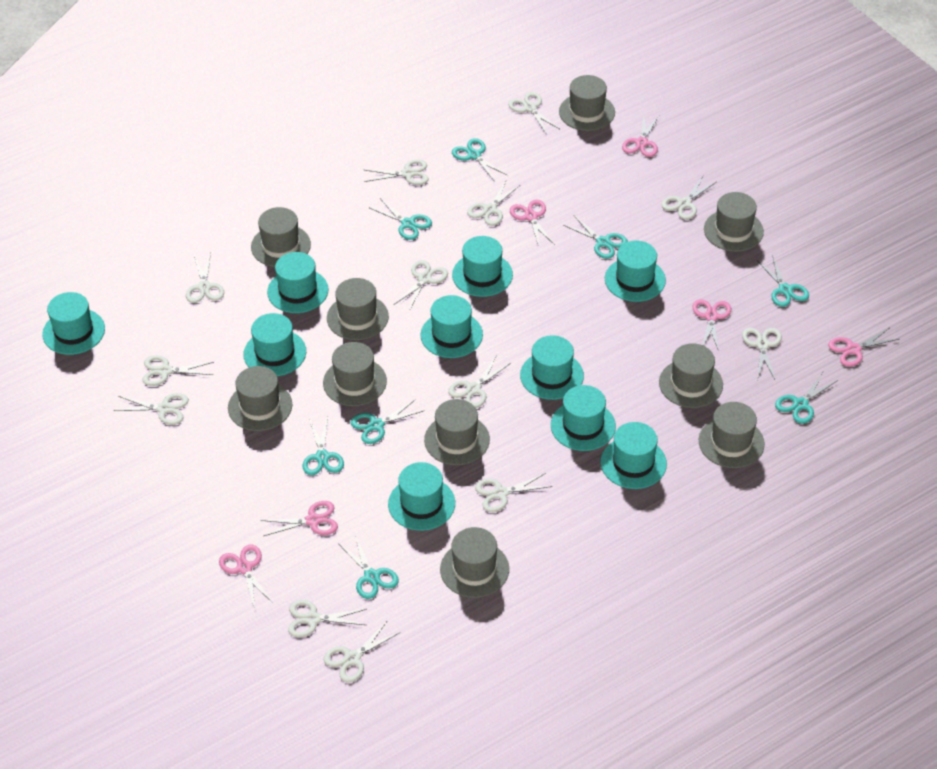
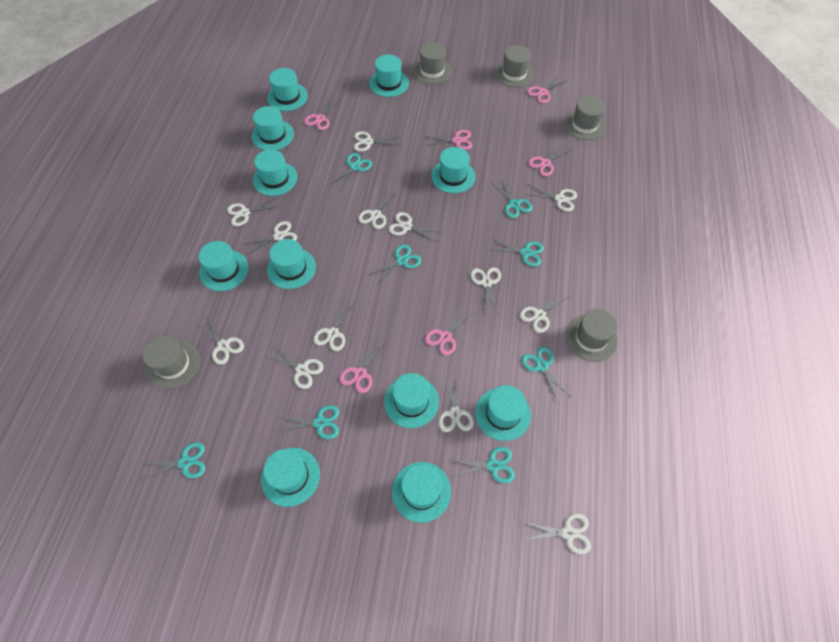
grey hat: [228,366,292,431] [251,207,311,267] [323,342,387,406] [327,278,389,340] [424,399,490,465] [440,527,509,598] [559,75,615,131] [659,343,723,408] [699,402,765,468] [704,192,764,252] = 10 -> [142,335,200,389] [413,42,452,84] [495,45,534,87] [564,96,606,140] [565,309,618,362] = 5
turquoise hat: [42,292,105,355] [243,313,306,376] [267,252,329,313] [388,462,455,531] [421,295,483,358] [452,236,513,297] [520,335,584,400] [551,385,616,451] [600,422,667,489] [605,241,666,302] = 10 -> [199,241,249,291] [251,106,294,150] [253,149,297,196] [261,448,320,507] [267,68,308,111] [267,239,316,289] [369,54,409,97] [384,373,439,428] [392,462,451,523] [431,147,475,193] [475,385,531,441] = 11

